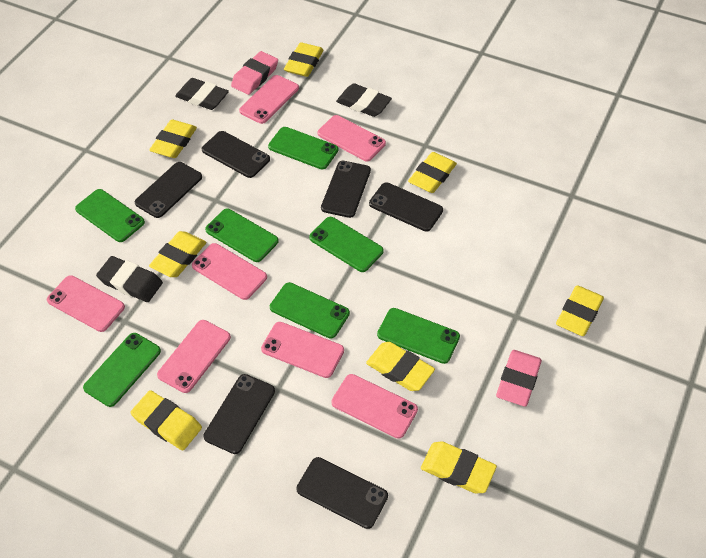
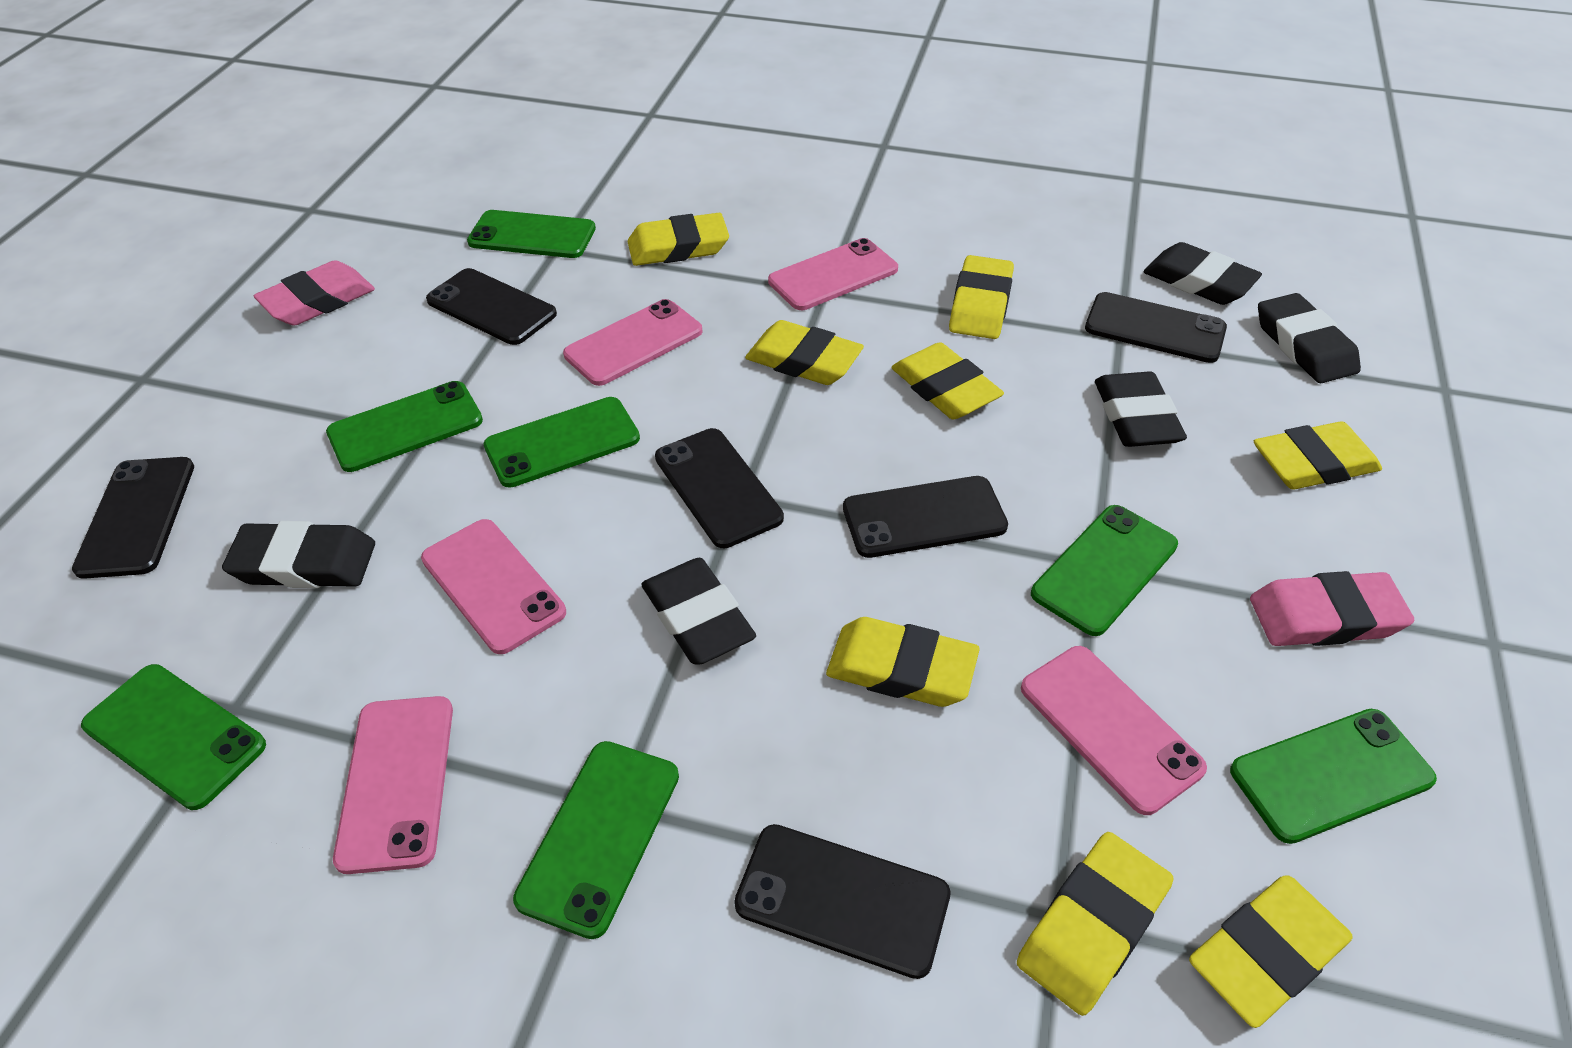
black eraser: [96,256,163,302] [175,78,229,110] [336,84,392,117] = 3 -> [222,521,375,588] [641,558,756,664] [1095,371,1187,447] [1144,242,1262,305] [1258,293,1361,383] = 5
pink phone: [47,275,125,332] [157,320,231,393] [192,243,267,300] [239,75,299,124] [261,322,344,378] [317,115,386,161] [331,374,418,439] = 7 -> [333,696,453,874] [421,519,566,654] [563,299,703,386] [768,238,898,310] [1021,646,1207,815] = 5

